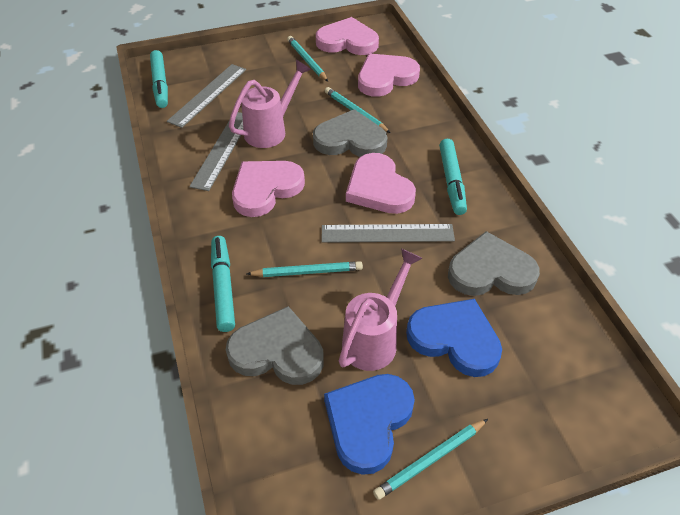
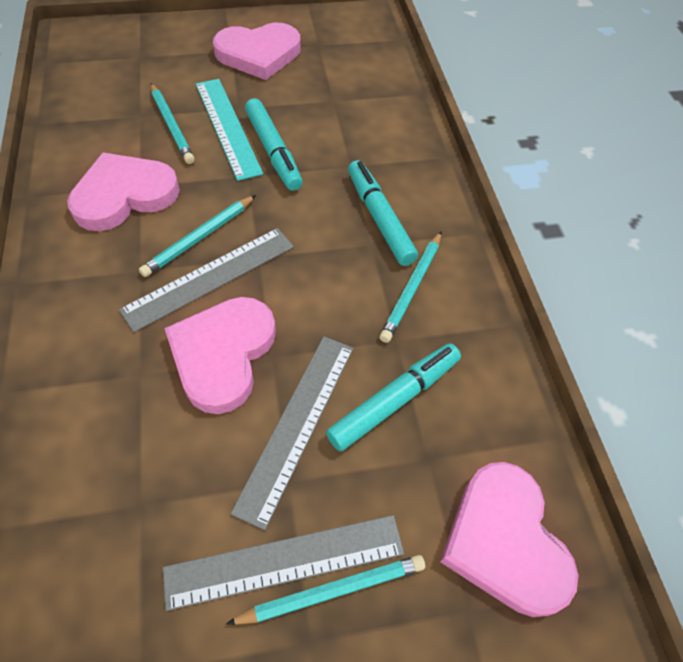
blue heart: [324,374,415,475] [406,299,502,377] = 2 -> none = 0
grey heart: [226,306,324,385] [313,109,387,157] [448,231,540,296] = 3 -> none = 0
pink watering can: [229,60,311,148] [339,248,423,371] = 2 -> none = 0
turquoise ruler: none = 0 -> [196,79,263,181] = 1

